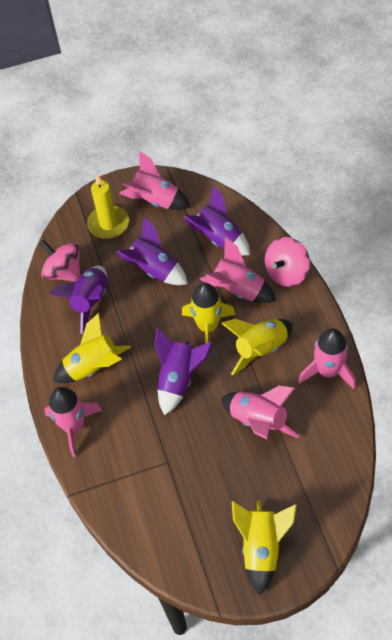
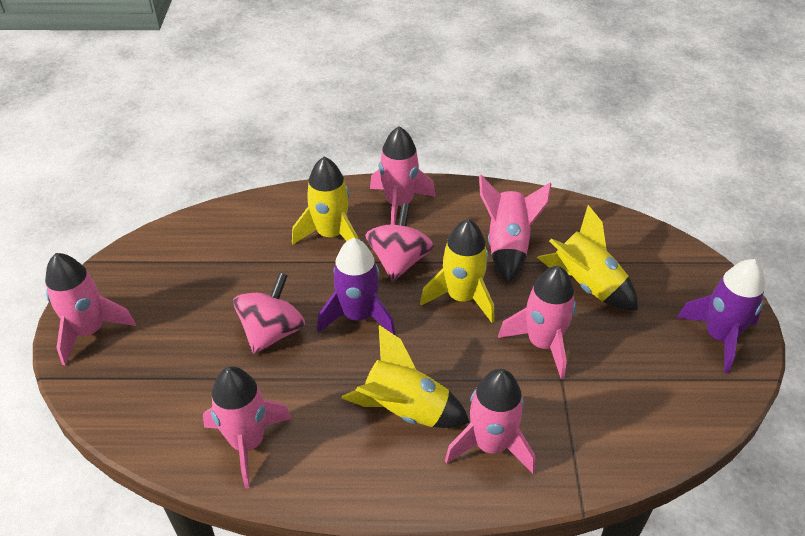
pink rocket: [44,387,103,457] [119,151,191,210] [200,237,276,303] [221,386,300,439] [298,329,356,389] = 5 -> [45,253,136,365] [203,366,292,488] [370,126,436,225] [445,369,535,474] [479,175,551,283] [498,266,576,379] = 6
purple rocket: [49,266,107,334] [116,217,188,285] [154,328,213,415] [184,185,250,255] = 4 -> [317,238,396,335] [677,259,765,374] = 2
yellow candle: [87,175,129,239] = 1 -> none = 0

